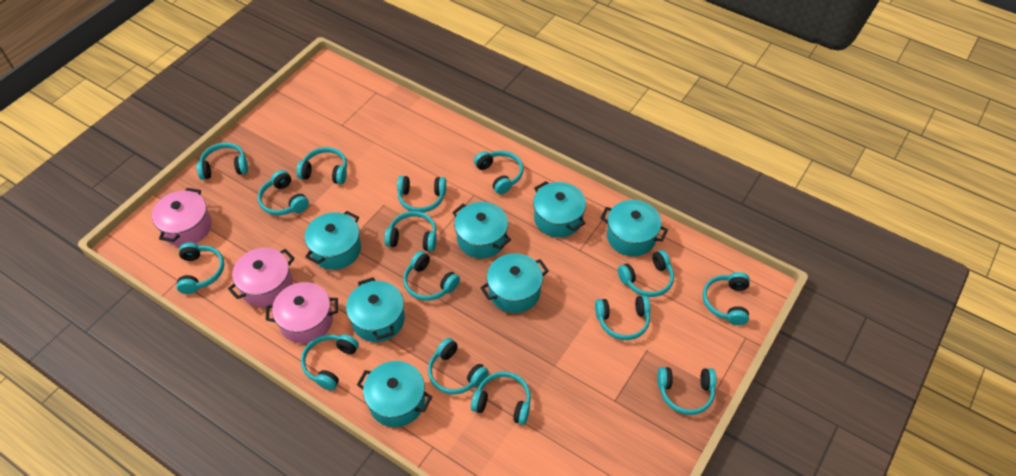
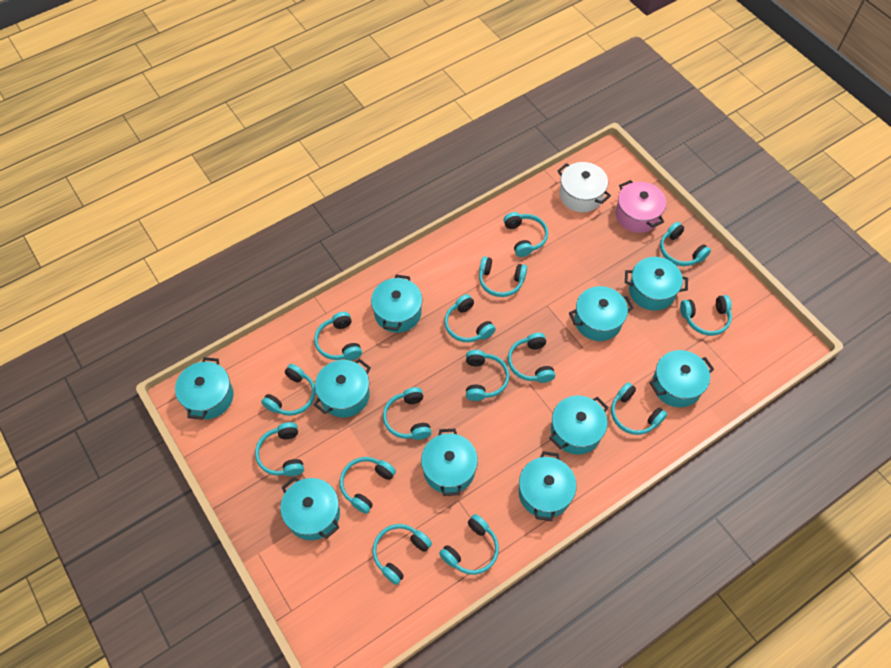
pink pot: [152,188,212,246] [228,248,295,307] [266,282,338,344] = 3 -> [616,180,666,233] = 1
turquoise pot: [305,211,361,270] [346,277,405,342] [357,361,432,427] [452,202,511,259] [480,253,549,313] [533,181,586,238] [600,200,668,256] = 7 -> [175,357,233,420] [280,477,340,540] [314,359,371,417] [371,274,422,333] [421,429,478,496] [519,451,577,521] [549,396,608,455] [569,286,633,341] [625,257,688,311] [649,350,714,407] = 10
white pot: none = 0 -> [558,162,611,212] = 1

